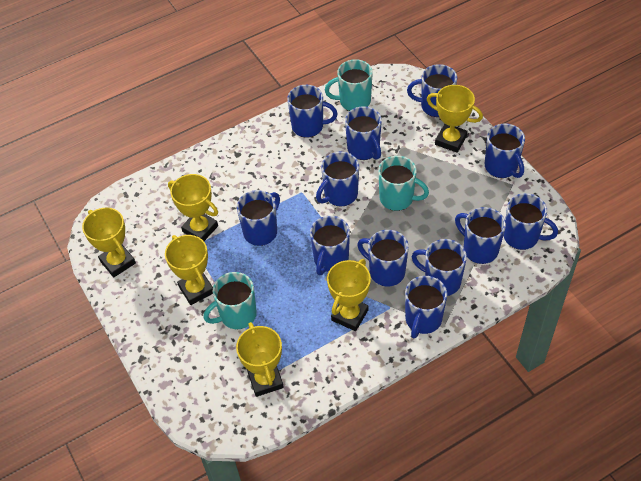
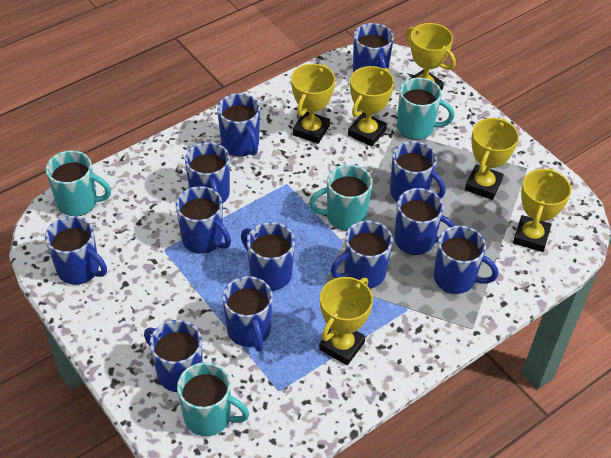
turquoise mug: [204,272,257,329] [325,59,373,111] [378,156,429,211] = 3 -> [46,150,111,216] [177,362,250,436] [309,164,373,231] [397,78,454,140] = 4

